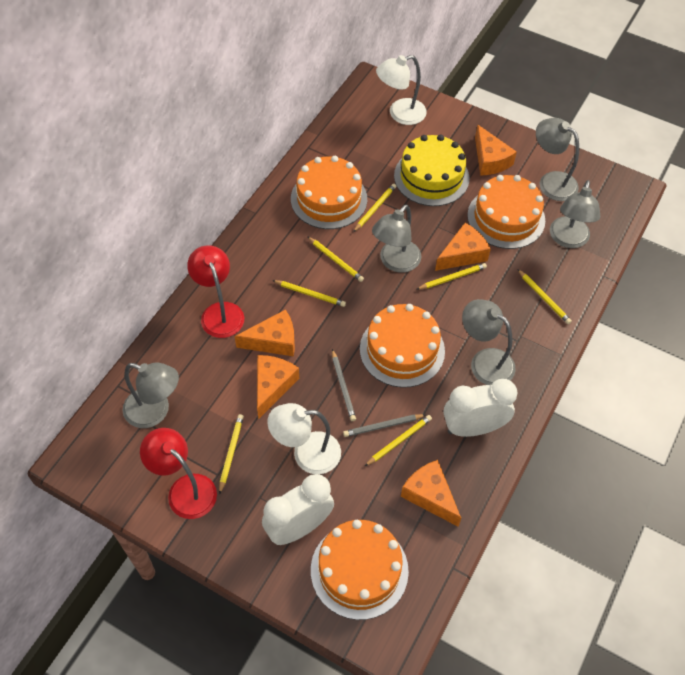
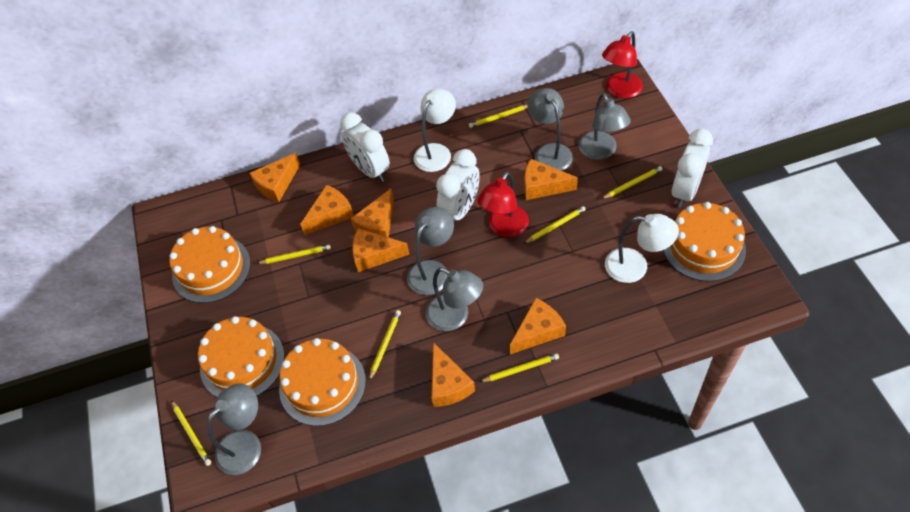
grey pencil: [332,349,356,421] [343,414,425,437] = 2 -> none = 0
orange cheese: [235,309,295,357] [257,355,299,419] [401,460,461,527] [435,223,491,271] [475,125,517,176] = 5 -> [249,153,300,202] [300,185,354,235] [351,189,394,237] [352,228,409,272] [431,342,475,407] [510,298,566,355] [524,159,578,200] = 7
white clock: [262,474,334,545] [444,379,518,437] = 2 -> [340,112,390,182] [436,149,480,221] [672,129,713,208] = 3
yellow cake: [394,135,469,206] = 1 -> none = 0

